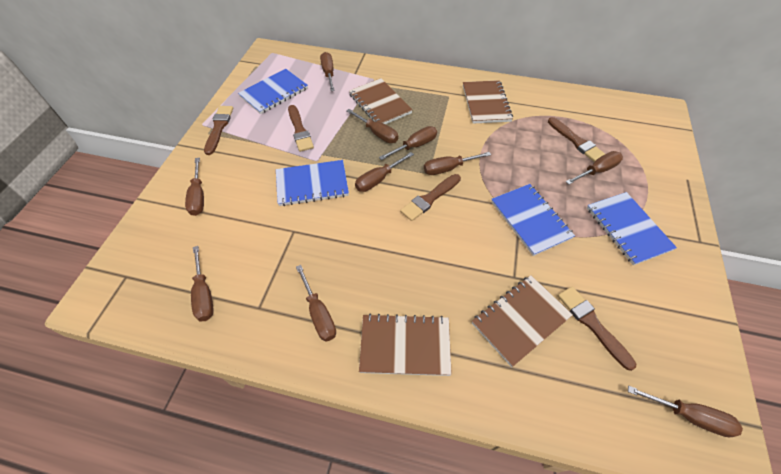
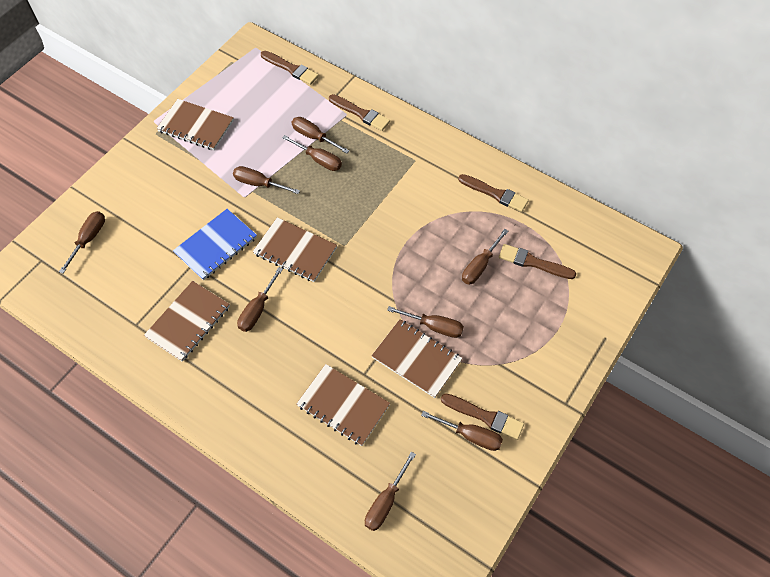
blue notebook: [238,69,308,114] [276,160,349,206] [491,184,575,256] [587,192,677,265] = 4 -> [173,209,257,280] = 1
brown notebook: [349,78,412,124] [359,314,452,376] [463,80,513,124] [472,275,573,367] = 4 -> [144,281,230,362] [157,99,234,150] [253,217,337,282] [296,364,390,446] [371,319,463,398] = 5
brown screwdriver: [185,158,204,216] [191,246,214,322] [296,265,336,341] [320,52,335,91] [346,109,398,143] [355,152,414,192] [379,126,437,160] [424,152,491,175] [566,151,623,185] [628,386,743,437] = 10 -> [59,211,105,273] [233,166,300,194] [237,267,283,332] [282,135,342,171] [292,117,350,154] [365,452,416,531] [387,306,464,338] [421,411,503,451] [462,229,508,285] = 9

